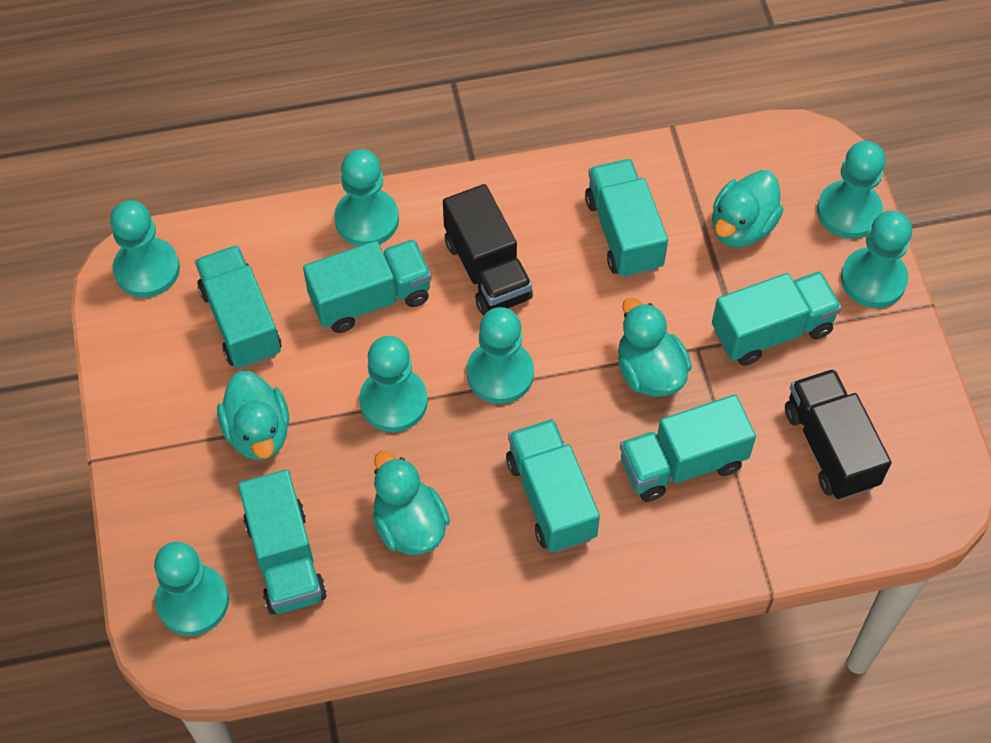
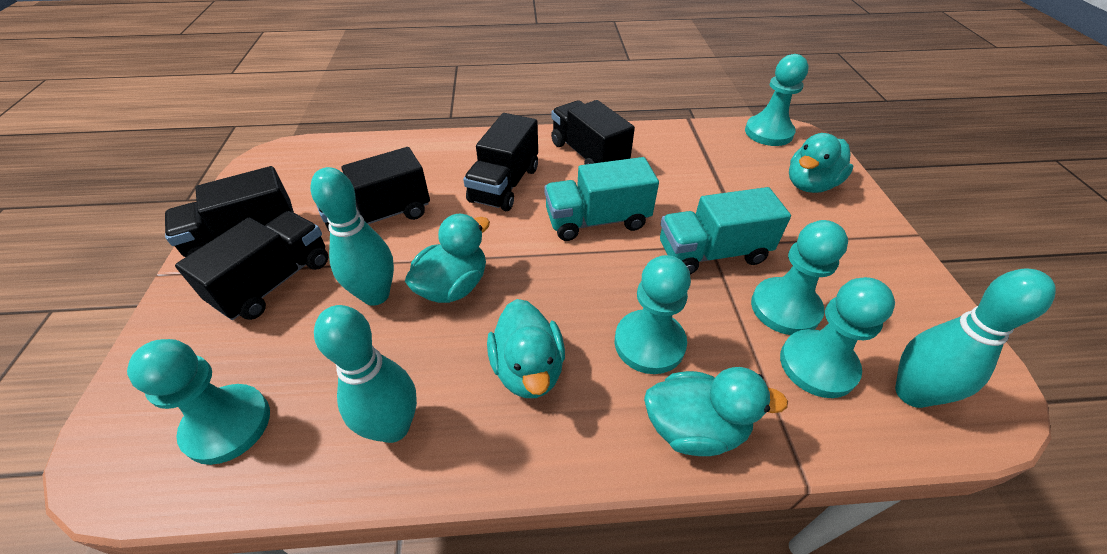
black truck: [443,184,533,316] [785,369,891,500] = 2 -> [165,166,294,257] [175,211,329,320] [316,147,430,232] [463,113,538,211] [551,100,635,165] = 5
turquoise bowling pin: none = 0 -> [310,167,394,306] [314,305,417,443] [895,268,1056,408] = 3
turquoise pawn: [110,200,180,298] [154,542,229,636] [334,149,399,246] [359,336,428,432] [467,307,534,404] [817,141,885,239] [841,211,912,308] = 7 -> [127,339,270,465] [615,255,691,374] [745,54,809,146] [751,220,848,335] [780,277,895,398] = 5
turquoise truck: [195,245,281,369] [238,470,327,614] [303,240,432,333] [506,419,600,552] [585,159,668,278] [620,395,756,502] [712,271,842,366] = 7 -> [544,157,659,241] [660,187,791,275] = 2

